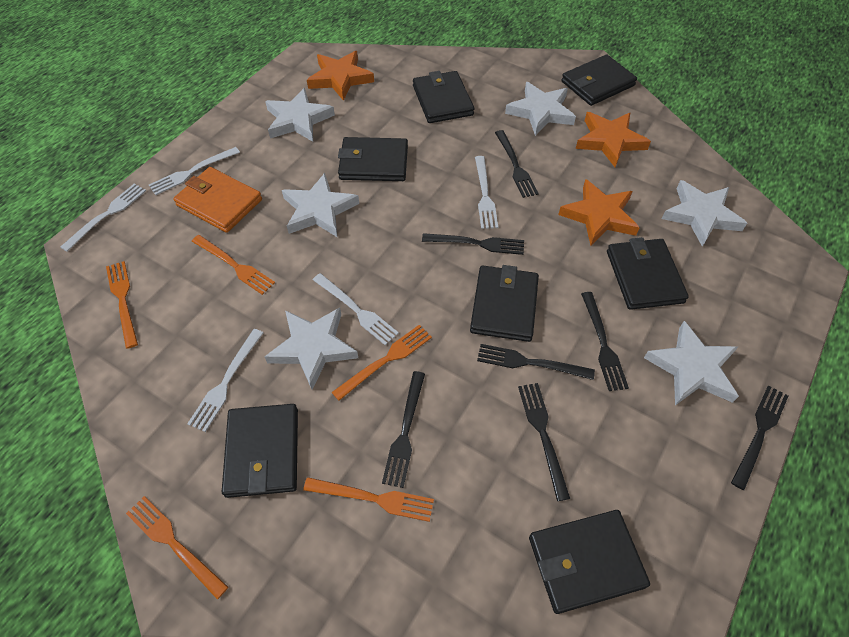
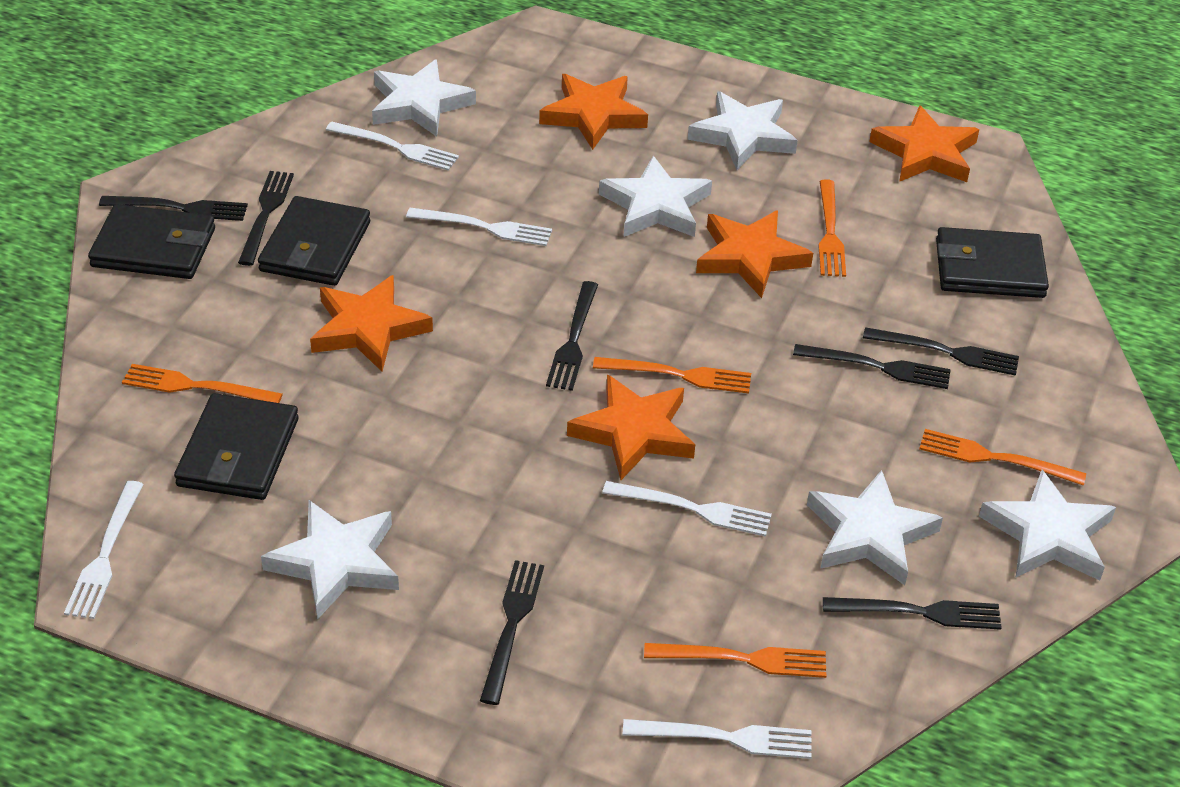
black wallet: [222,404,298,498] [338,137,408,181] [413,71,474,123] [470,265,539,342] [529,510,650,614] [561,54,637,106] [607,237,689,310] = 7 -> [88,204,215,279] [174,393,299,500] [258,196,370,286] [936,227,1049,298] = 4
orange star: [307,51,374,101] [558,179,640,245] [576,112,651,167] = 3 -> [310,275,433,372] [539,74,648,150] [567,374,695,480] [696,210,813,298] [869,105,979,182] = 5
orange wallet: [173,167,262,233] = 1 -> none = 0

